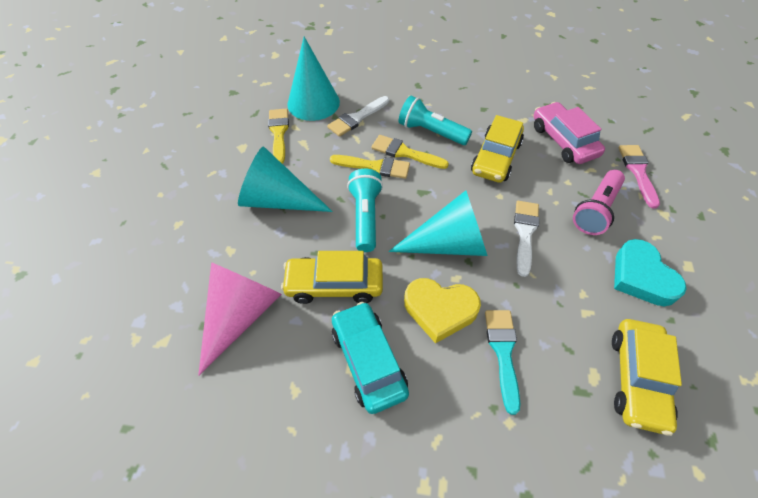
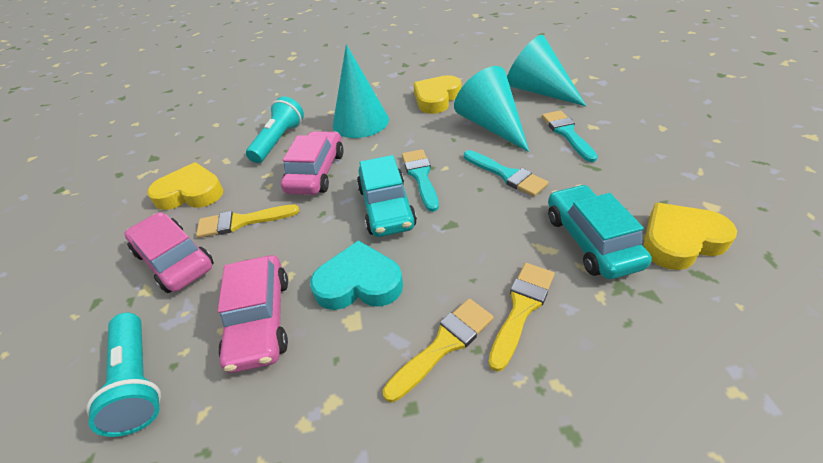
pink brush: [618,145,660,209] = 1 -> none = 0
pink car: [534,102,605,164] = 1 -> [125,212,214,293] [218,255,288,373] [281,131,344,195] = 3
pink cone: [198,262,282,376] = 1 -> none = 0
pink flashlight: [573,170,625,235] = 1 -> none = 0
turquoise brush: [485,310,520,415] = 1 -> [402,149,439,212] [464,150,549,197] [542,110,598,162] = 3
turquoise car: [332,302,409,414] = 1 -> [357,155,417,237] [548,184,652,279] = 2
white brush: [327,96,389,137] [514,201,539,277] = 2 -> none = 0
yellow car: [281,251,383,304] [471,115,524,183] [612,319,682,436] = 3 -> none = 0
yellow heart: [404,278,481,343] = 1 -> [147,162,223,210] [413,75,462,114] [643,203,737,270] = 3

